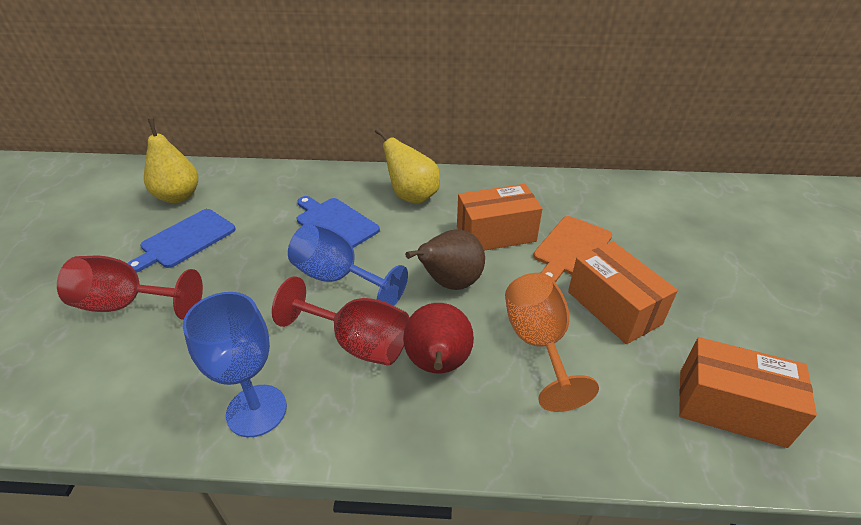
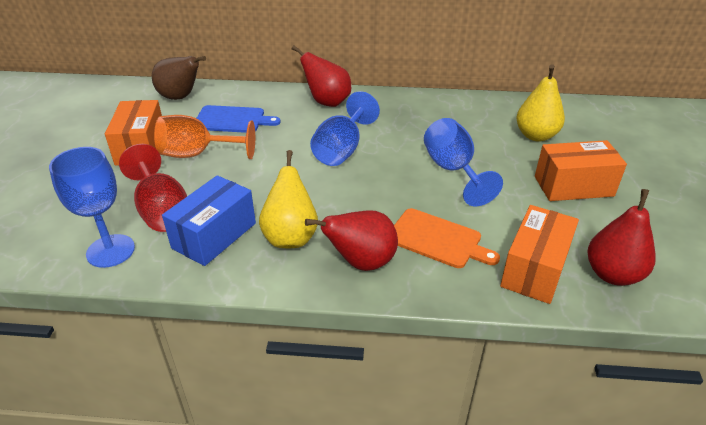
blue box: none = 0 -> [162,175,256,266] = 1
blue cutting board: [127,209,236,273] [297,196,380,248] = 2 -> [196,105,281,133] = 1
blue goblet: [183,292,287,437] [288,223,408,306] = 2 -> [49,147,135,268] [310,91,380,166] [424,118,503,206] = 3
red goblet: [57,256,203,320] [272,276,409,366] = 2 -> [119,144,187,232] = 1
red pear: [403,303,474,373] = 1 -> [292,45,351,107] [305,210,398,271] [587,189,656,286] = 3

